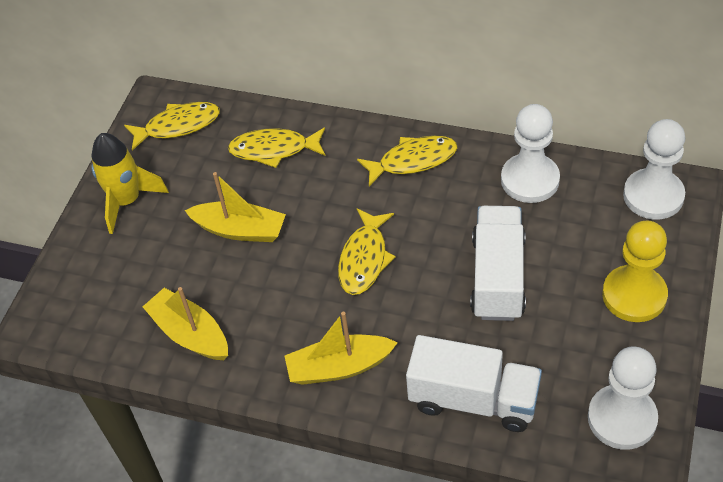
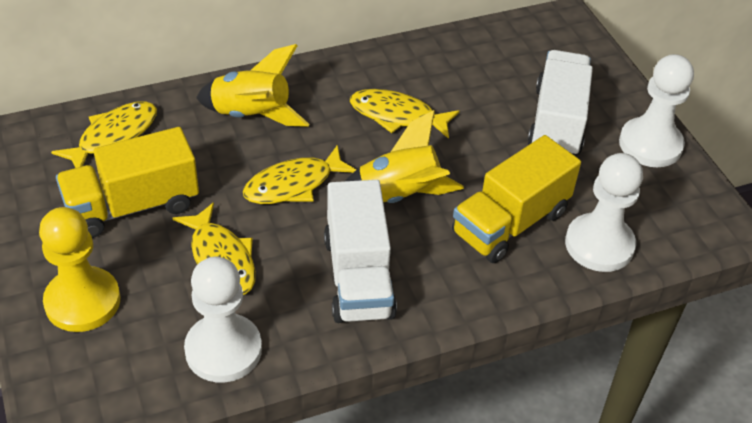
yellow boat: [143,287,228,360] [185,172,286,242] [285,312,398,385] = 3 -> none = 0
yellow rocket: [91,133,169,234] = 1 -> [196,44,309,127] [345,110,464,203] = 2
yellow truck: none = 0 -> [56,127,199,238] [452,135,581,263] = 2

